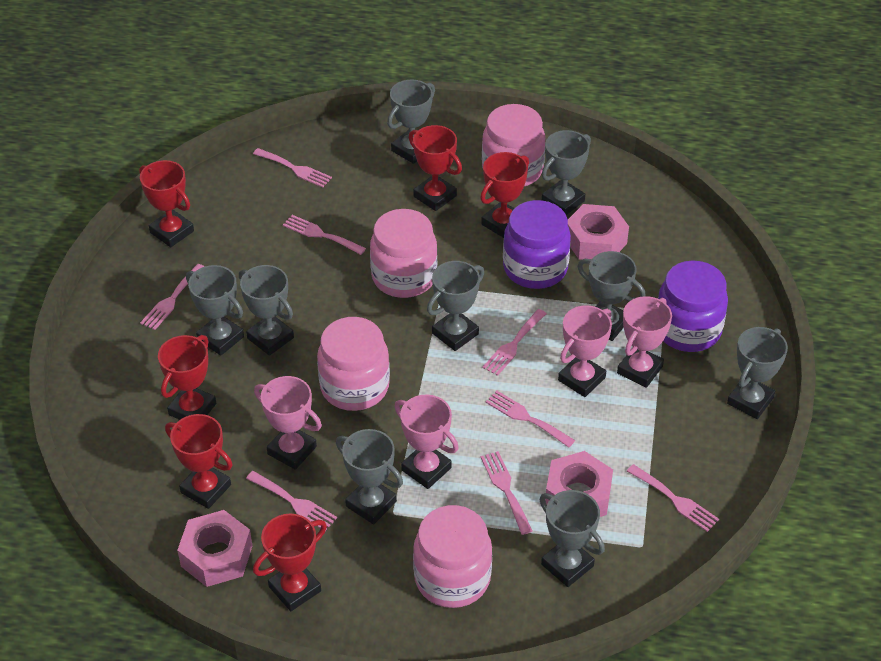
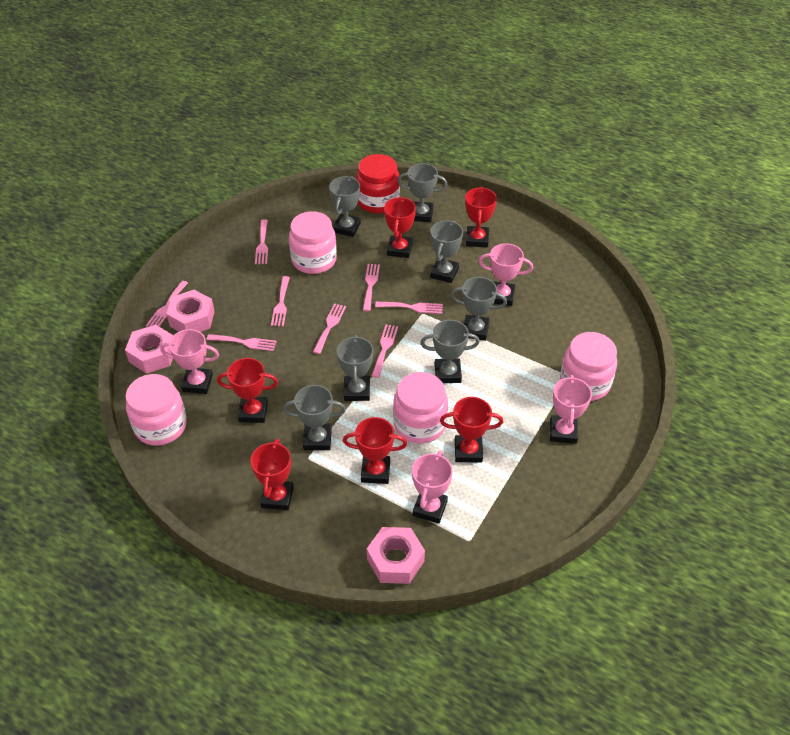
grey trophy: [186,265,244,356] [239,265,294,356] [336,429,403,525] [387,80,435,164] [427,261,484,351] [540,490,605,587] [542,130,591,215] [577,251,646,341] [727,327,788,419] = 9 -> [283,385,346,450] [329,176,361,237] [337,335,373,401] [397,163,448,222] [420,320,480,383] [430,220,463,283] [451,277,507,341] = 7
purple jar: [503,200,571,289] [658,260,728,352] = 2 -> none = 0
red jar: none = 0 -> [356,154,400,214] = 1

